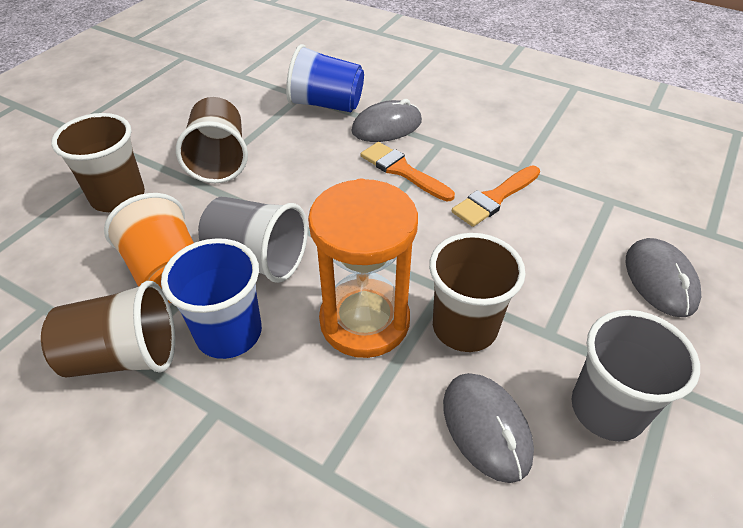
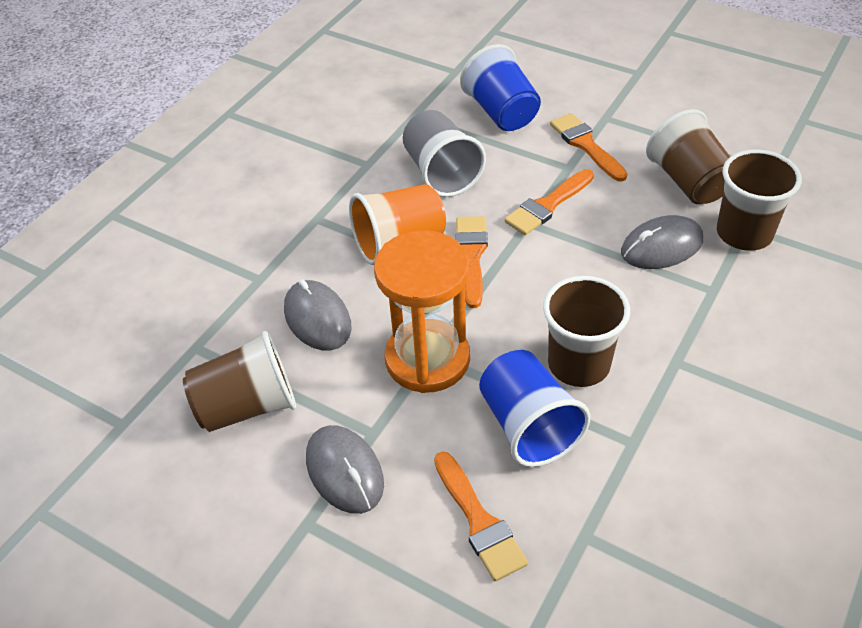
grey cup: [198,197,308,283] [572,310,700,442] = 2 -> [403,110,486,197] = 1
orange brush: [360,142,455,202] [452,166,540,227] = 2 -> [434,451,528,581] [456,216,488,308] [504,169,594,235] [550,113,627,182] = 4

